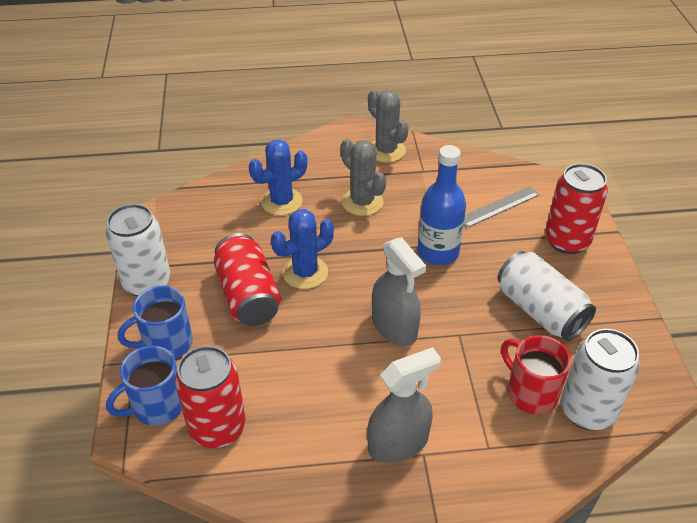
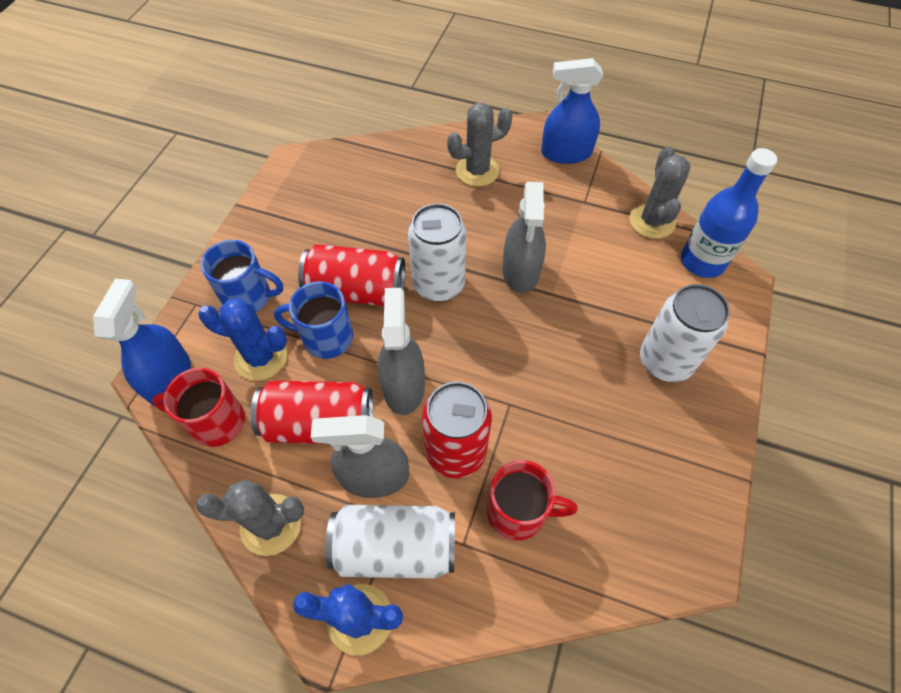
blue spray bottle: none = 0 -> [93,279,191,405] [541,58,603,164] = 2
grey cactus: [340,139,387,216] [368,89,409,163] = 2 -> [196,479,304,556] [447,103,513,187] [629,146,691,239] = 3
grey ruler: [464,186,540,228] = 1 -> none = 0
grey spray bottle: [367,347,441,463] [372,237,426,346] = 2 -> [311,415,409,498] [378,288,425,415] [502,182,546,293] = 3
red mug: [501,335,571,414] = 1 -> [152,368,245,447] [487,460,577,541] = 2

